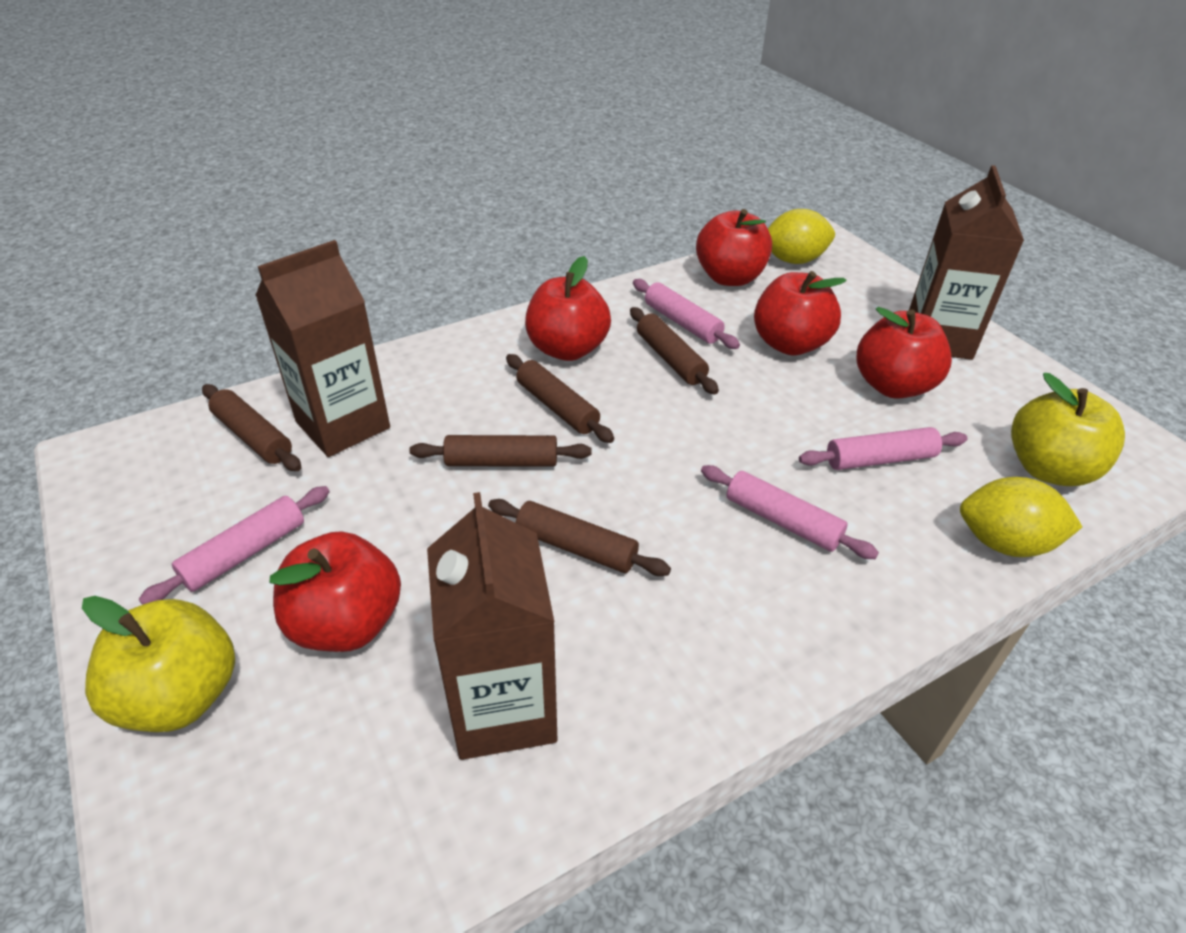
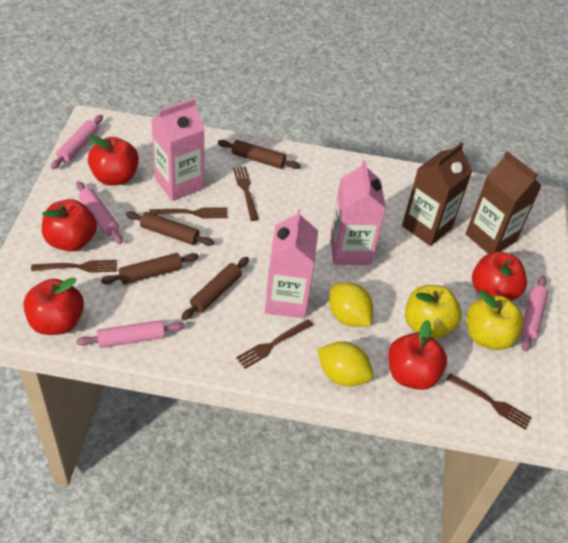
brown carton: [255,240,390,457] [427,492,557,760] [909,165,1024,360] = 3 -> [402,142,473,246] [466,151,542,254] = 2
brown fork: none = 0 -> [31,260,117,273] [149,208,228,218] [233,166,259,221] [236,319,313,369] [446,373,532,430] = 5
brown rolling pin: [202,384,301,471] [409,435,592,467] [488,499,671,576] [506,354,614,443] [630,307,719,395] = 5 -> [101,253,199,284] [126,211,214,246] [181,257,249,320] [218,140,301,169] = 4
pink carton: none = 0 -> [151,98,205,201] [265,209,318,318] [330,160,386,265] = 3

